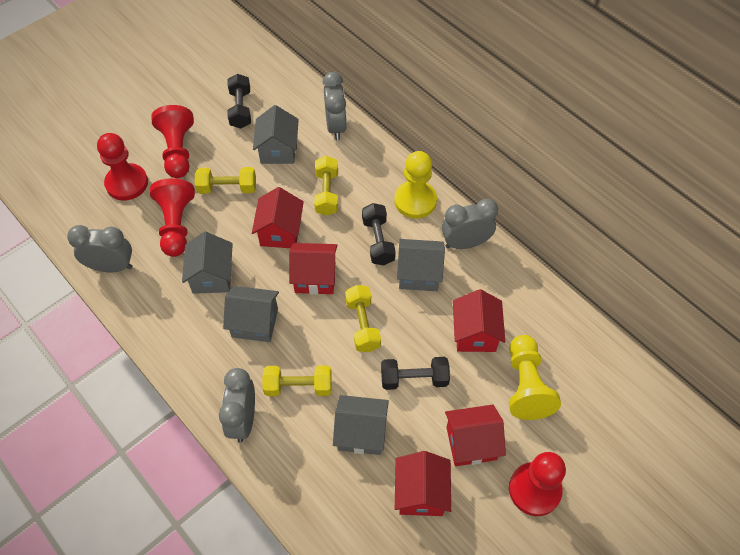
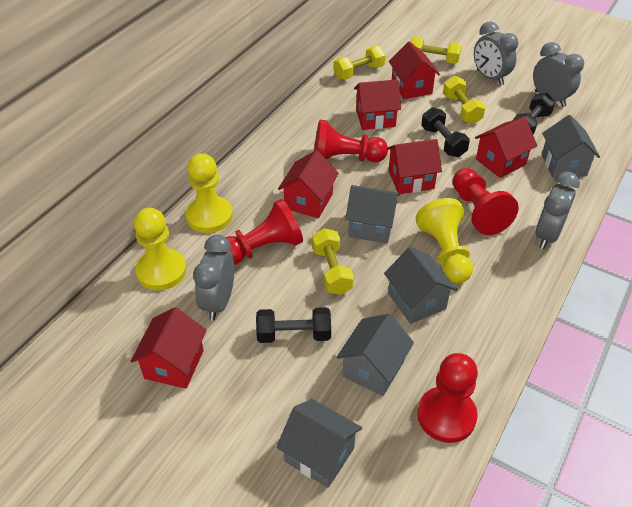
red house: [252,187,304,248] [289,243,337,295] [395,451,451,516] [445,405,506,466] [453,289,505,352] = 5 -> [131,307,207,389] [278,150,339,218] [354,79,401,130] [387,139,442,194] [389,41,440,99] [475,117,537,178] = 6
yellow pawn: [394,151,437,219] [509,335,561,420] = 2 -> [134,208,186,290] [186,153,233,233] [416,198,473,283] = 3

